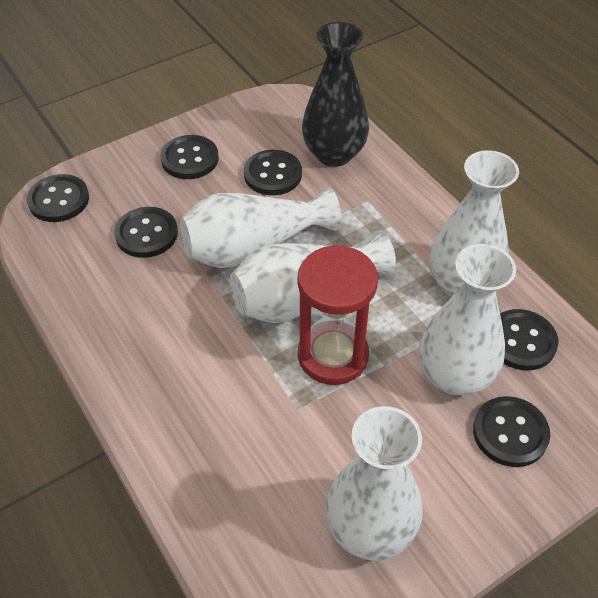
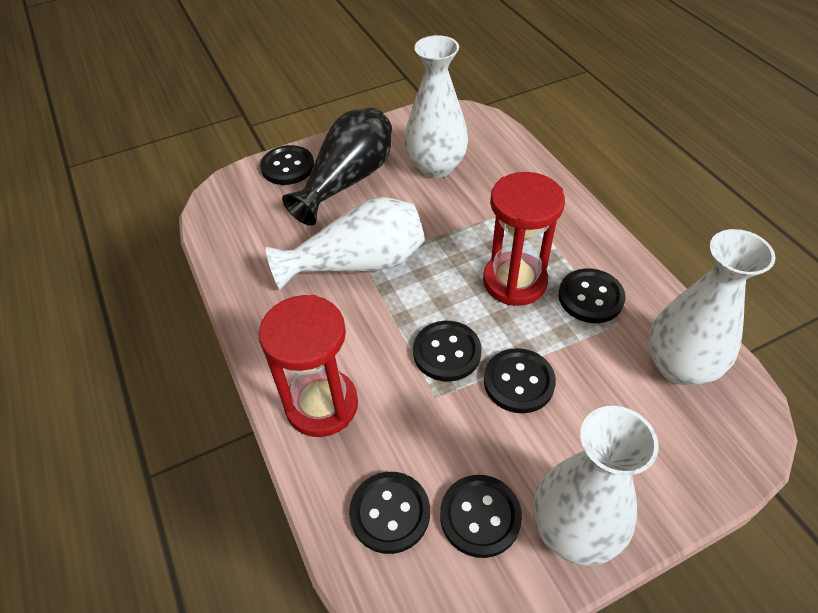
red hourglass: [298,245,378,385] = 1 -> [259,295,358,437] [483,172,565,306] = 2
white vase: [180,187,341,268] [230,230,396,323] [325,406,422,561] [419,244,516,395] [430,150,519,297] = 5 -> [265,197,425,290] [404,35,468,178] [534,406,659,566] [648,229,775,385] = 4

